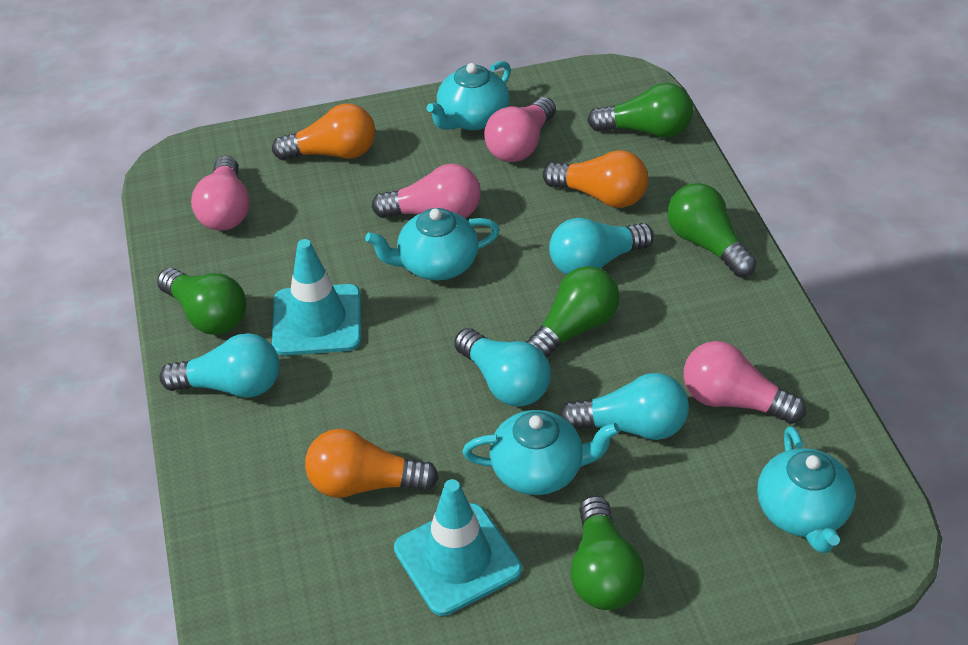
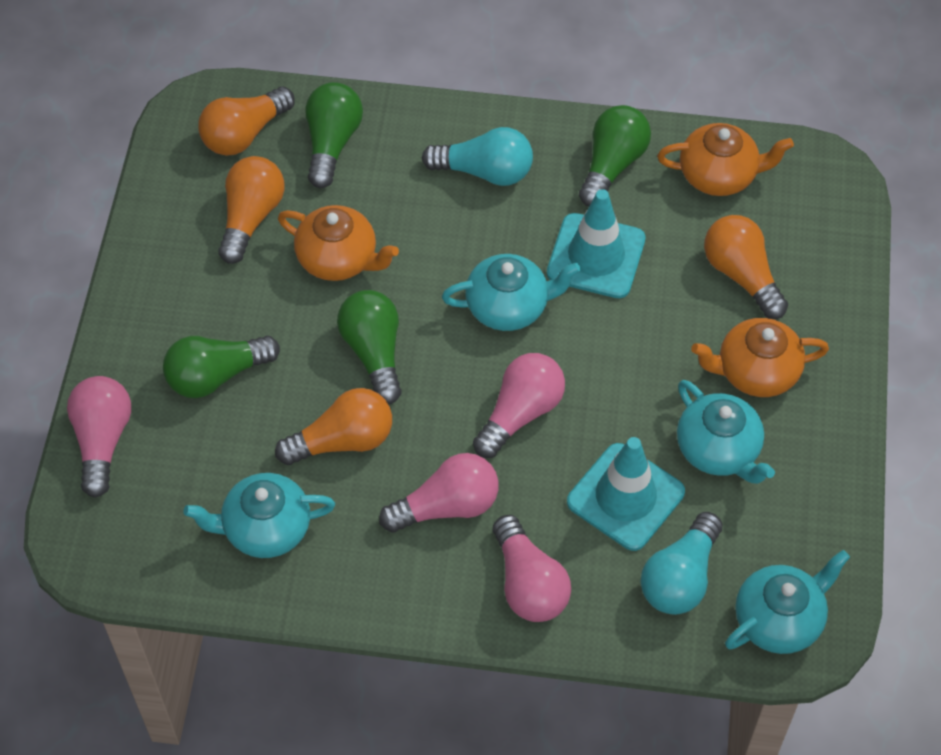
green light bulb: [157,268,246,335] [526,266,619,358] [570,495,645,610] [587,83,693,138] [667,183,757,277] = 5 -> [163,336,280,398] [305,82,363,188] [337,290,402,404] [579,105,651,206] = 4
orange light bulb: [272,103,375,160] [305,429,439,498] [543,150,648,208] = 3 -> [198,87,295,156] [218,156,284,264] [275,388,392,465] [704,215,788,319] = 4
orange teapot: none = 0 -> [278,205,399,281] [657,123,794,196] [691,318,829,397] = 3
turquoise light bulb: [159,333,280,398] [454,328,551,407] [549,218,654,275] [559,373,689,440] = 4 -> [422,127,533,186] [641,512,722,615] = 2

